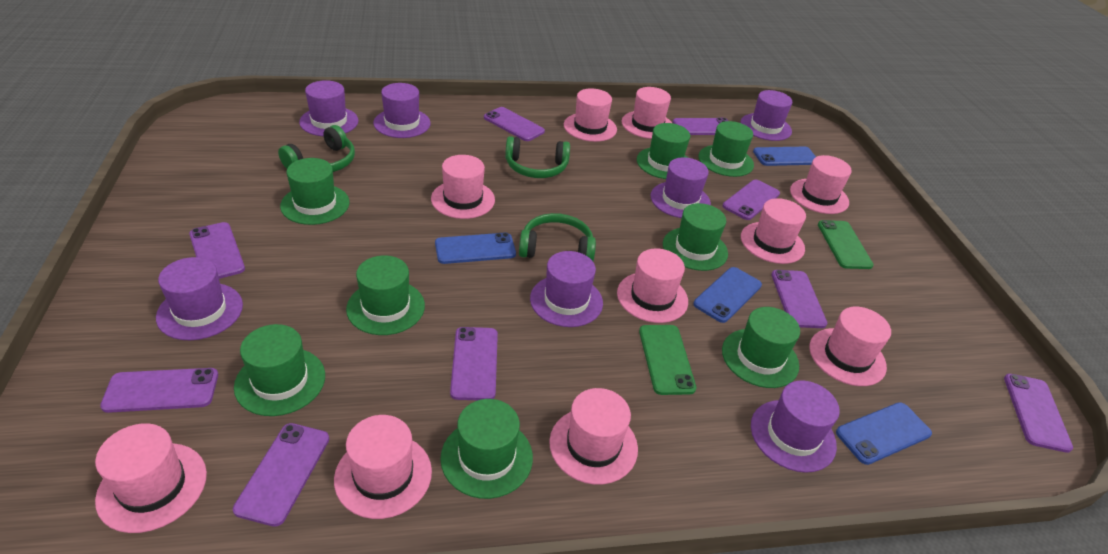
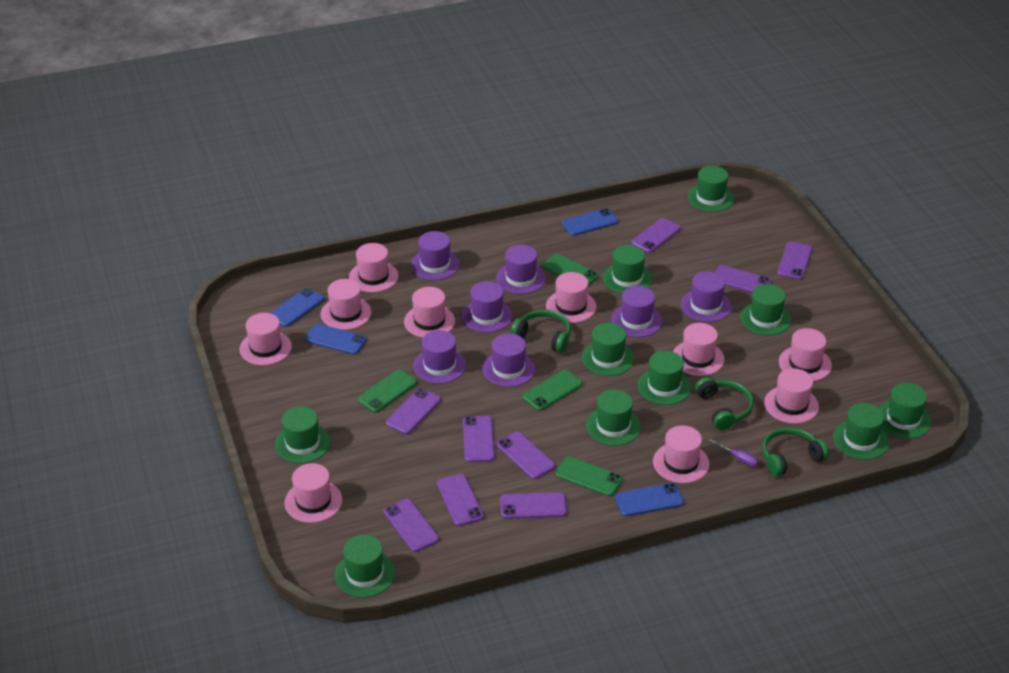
green hat: [234,324,325,416] [280,158,350,225] [346,255,425,335] [440,399,533,499] [637,123,690,179] [663,203,728,271] [698,121,754,177] [722,307,800,388] = 8 -> [275,406,331,463] [335,535,395,598] [582,323,634,376] [586,389,641,446] [603,245,652,294] [638,351,691,405] [687,166,734,212] [740,284,791,335] [833,403,889,460] [879,383,932,439] = 10
green phone: [639,325,696,395] [818,220,874,269] = 2 -> [358,369,417,412] [522,370,583,411] [542,254,599,286] [555,456,623,496] = 4
purple screwdriver: none = 0 -> [709,439,759,467] = 1

